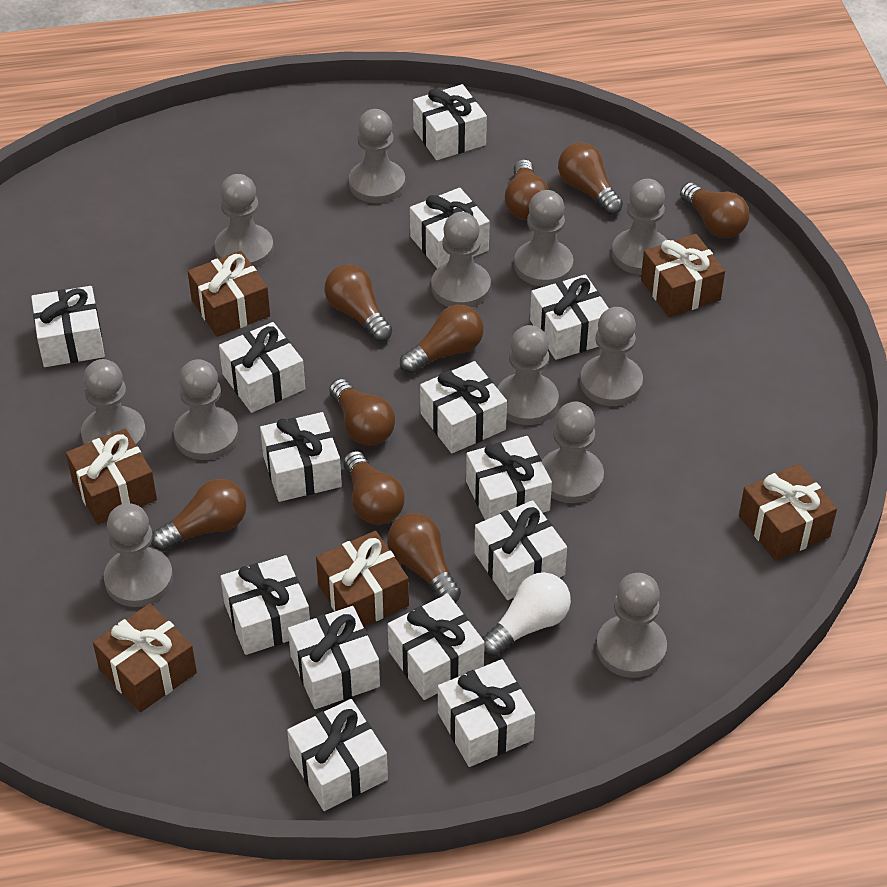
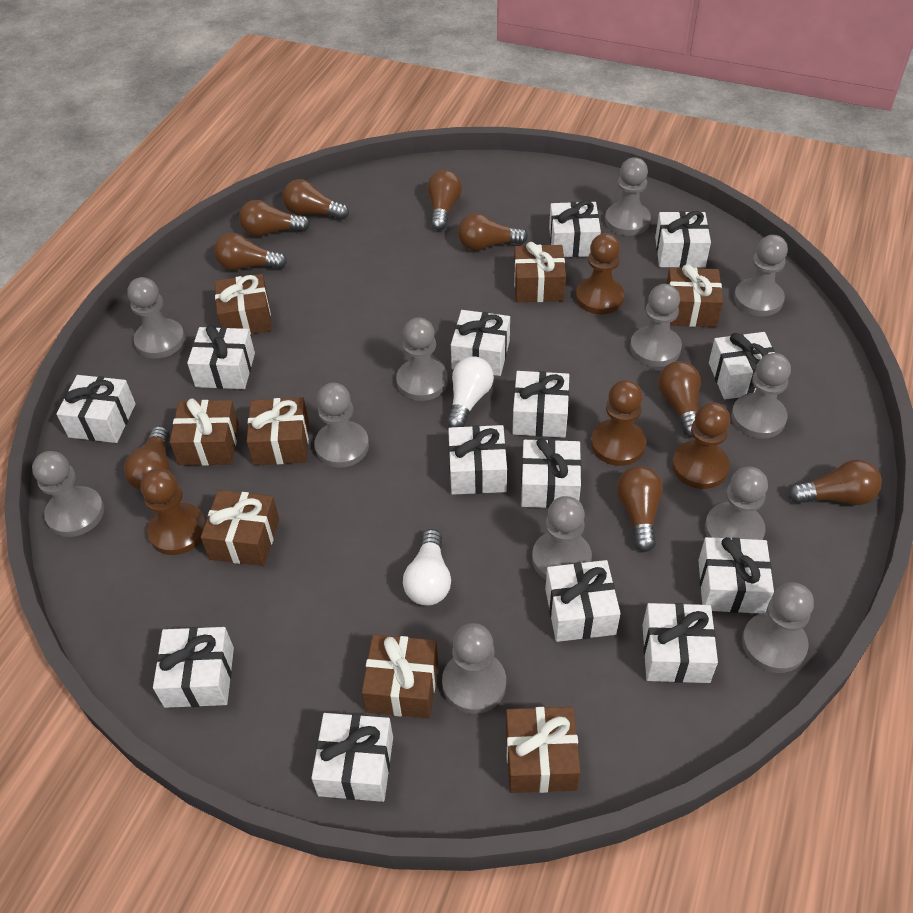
brown gift: [66,428,157,525] [93,603,197,712] [188,251,270,337] [316,531,409,627] [641,234,725,317] [739,464,837,561] = 6 -> [170,398,239,466] [201,490,279,566] [215,274,272,334] [247,397,309,465] [362,634,438,719] [506,707,581,793] [514,242,566,302] [666,264,723,327] = 8
brown pawn: none = 0 -> [141,468,206,555] [576,233,624,314] [591,380,646,466] [672,402,730,489] = 4
white light bulb: [482,572,571,657] = 1 -> [403,529,451,606] [447,356,494,427] = 2

